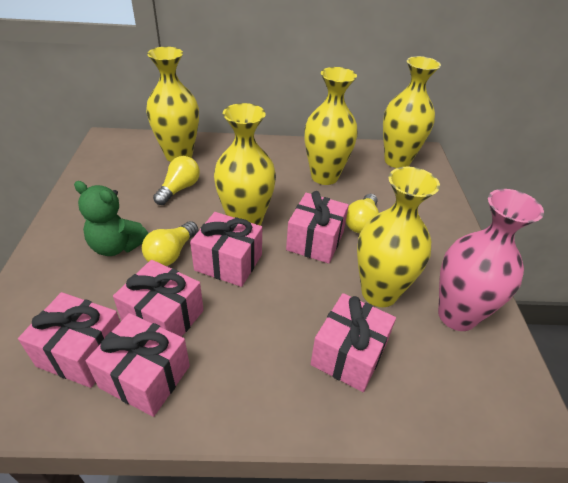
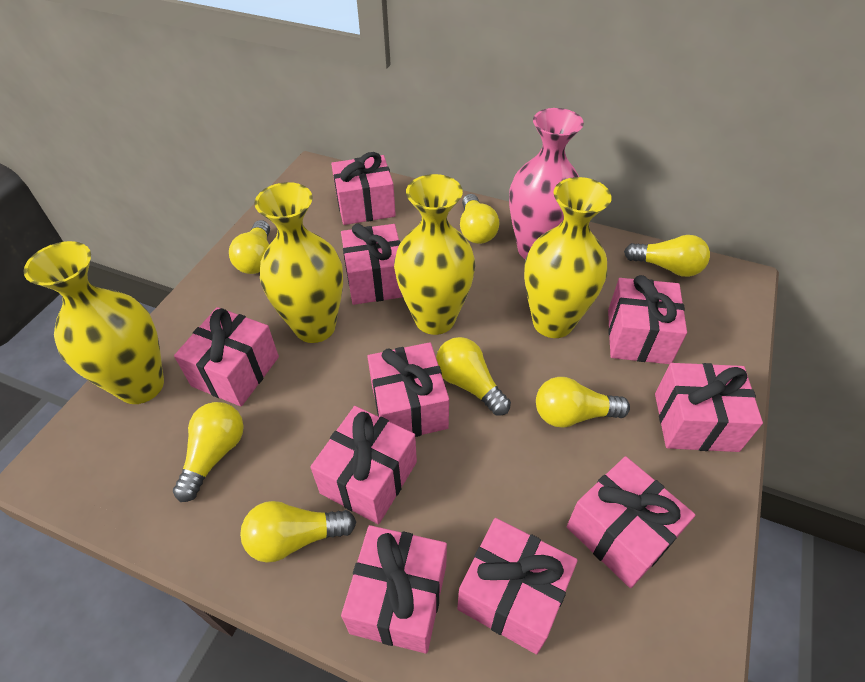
green teddy bear: [74,181,149,256] = 1 -> none = 0
pink gift: [18,292,120,388] [86,313,190,417] [113,260,204,337] [190,212,262,287] [286,191,349,264] [311,293,396,392] = 6 -> [174,307,279,406] [310,406,417,524] [331,152,396,225] [341,224,403,305] [341,525,447,654] [367,342,449,437] [457,518,578,655] [567,456,695,588] [608,275,687,364] [655,363,763,452] = 10
yellow light bulb: [142,221,198,266] [153,156,200,205] [346,194,379,233] = 3 -> [173,402,244,502] [229,220,270,274] [240,501,356,563] [436,337,511,416] [460,194,500,244] [536,377,630,428] [624,235,710,277] = 7
yellow vase: [146,47,199,162] [214,103,276,226] [304,67,358,185] [357,167,440,307] [383,56,441,168] = 5 -> [23,241,164,404] [254,182,343,343] [394,174,475,335] [524,177,612,338] = 4

